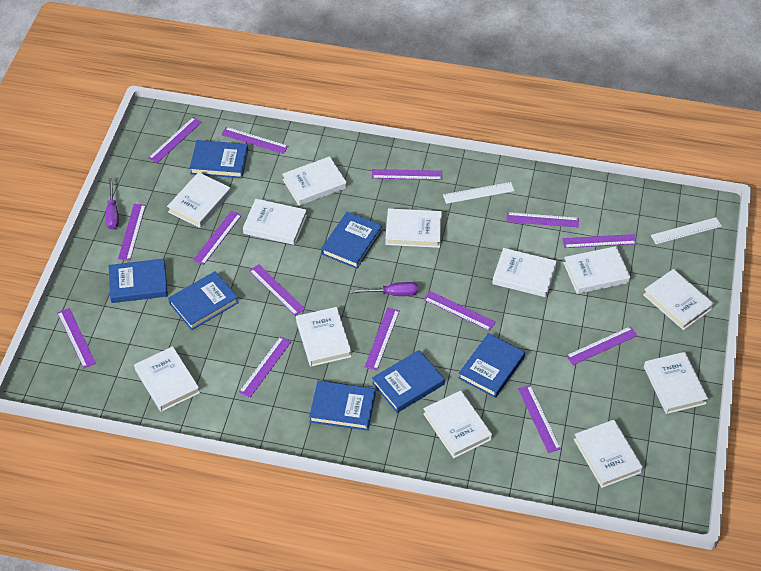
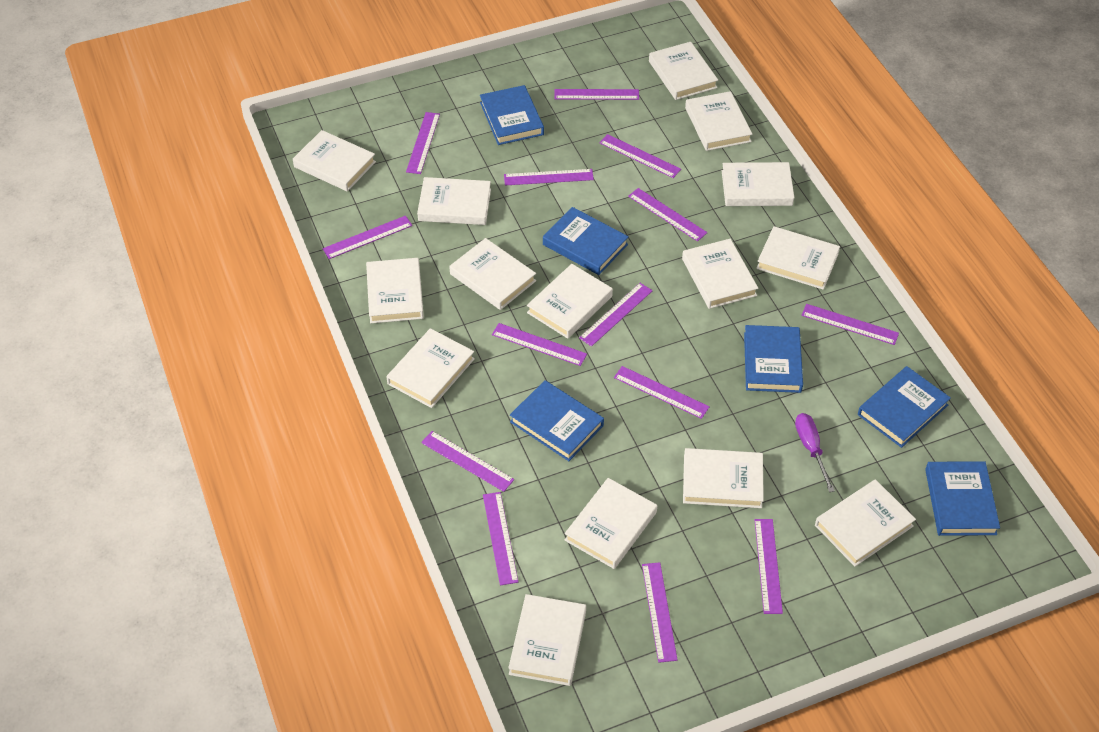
blue book: [108,259,168,303] [168,271,239,330] [190,140,248,178] [309,381,376,431] [321,211,382,269] [372,350,445,413] [458,333,525,398] = 7 -> [480,85,544,145] [510,380,604,461] [543,207,629,275] [744,325,803,393] [858,366,951,448] [925,461,1000,536] = 6
purple screwdriver: [106,178,119,229] [350,282,418,296] = 2 -> [795,413,835,492] = 1
white book: [134,346,200,412] [167,172,231,228] [243,199,307,245] [282,156,347,206] [296,307,352,367] [385,208,442,248] [423,391,492,458] [492,248,557,297] [564,246,631,294] [574,420,643,488] [643,269,714,330] [644,352,708,414] = 12 -> [293,130,376,191] [366,258,424,323] [386,328,475,408] [417,177,491,225] [450,238,536,310] [508,594,586,686] [527,264,613,339] [565,478,657,569] [649,42,718,100] [682,239,758,309] [683,448,764,508] [685,91,752,151] [722,162,794,206] [756,226,840,290] [815,479,916,567] = 15
white ruler: [443,182,514,204] [651,217,722,244] = 2 -> none = 0

